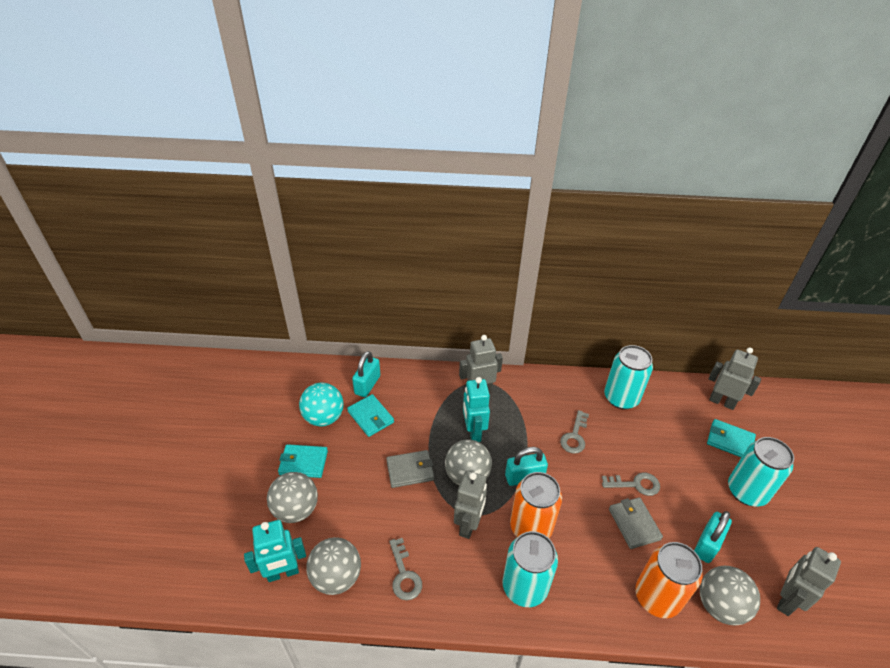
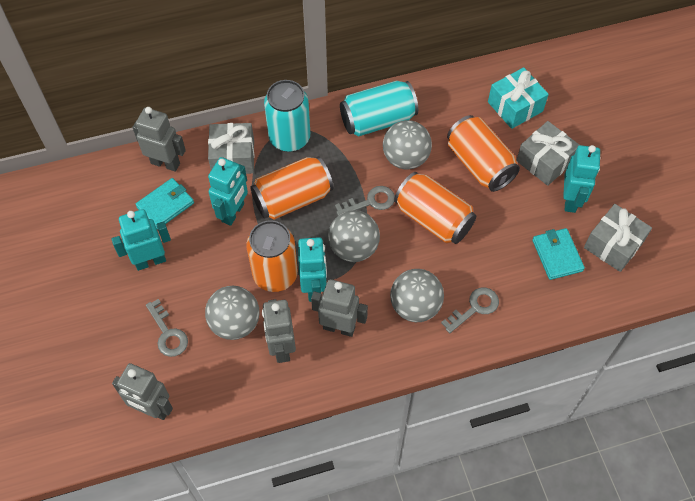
grey gift: none = 0 -> [208,123,255,174] [516,121,579,186] [584,204,652,272] = 3
grey wallet: [386,450,434,488] [609,497,663,549] = 2 -> none = 0
orange can: [510,472,562,538] [636,542,703,618] = 2 -> [247,220,298,292] [250,156,333,220] [394,172,476,244] [447,115,520,192] = 4
turquoise ball: [299,383,344,426] = 1 -> none = 0
turquoise can: [503,531,558,607] [604,345,653,409] [728,437,794,506] = 3 -> [264,80,310,152] [340,81,418,136] = 2
turquoise gift: none = 0 -> [488,67,549,129] = 1
turquoise padlock: [352,351,380,397] [505,447,548,486] [694,511,732,563] = 3 -> none = 0
turquoise robot: [244,520,306,582] [463,377,490,442] = 2 -> [112,209,171,271] [208,157,248,226] [298,237,327,302] [563,145,600,213] = 4
turquoise wallet: [278,444,328,478] [347,394,394,437] [707,419,756,457] = 3 -> [136,178,194,229] [532,228,585,280] = 2

